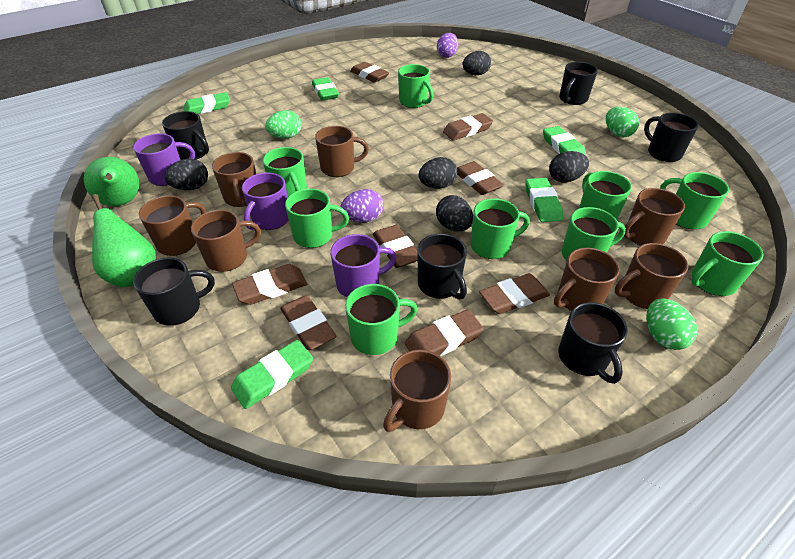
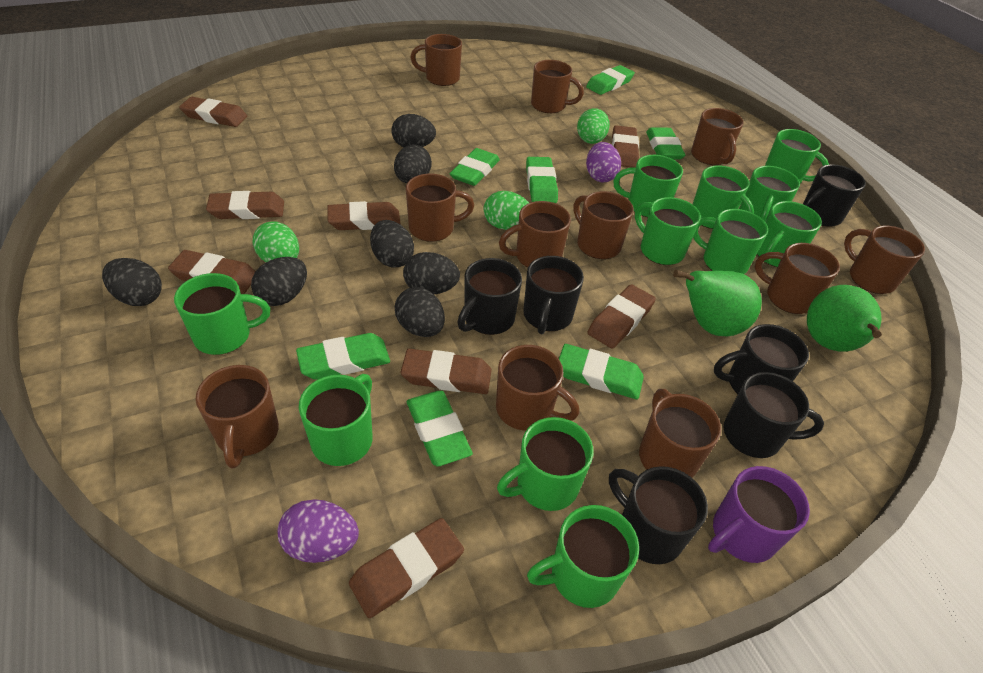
black egg: [164,159,208,190] [418,157,457,189] [436,195,473,232] [462,51,491,75] [549,151,589,183] = 5 -> [102,258,162,306] [251,257,307,306] [370,220,414,267] [391,114,436,147] [394,145,432,183] [395,287,445,337] [403,252,460,294] = 7
brown mug: [139,195,206,256] [191,210,261,272] [212,152,256,207] [315,126,369,177] [383,350,451,432] [554,248,620,311] [615,243,688,309] [624,188,685,246] = 8 -> [195,365,279,468] [406,174,474,242] [410,34,462,86] [496,345,579,430] [499,201,571,268] [531,60,584,113] [574,191,634,259] [639,389,721,478] [691,108,743,165] [755,243,840,314] [844,226,925,294] = 11
green eraser: [183,92,230,114] [231,340,313,409] [312,77,339,101] [526,178,563,222] [543,126,586,156] = 5 -> [296,333,390,380] [407,391,473,467] [450,148,500,186] [526,157,558,203] [559,344,644,399] [586,65,635,95] [646,127,685,159] = 7
green mug: [263,147,307,197] [285,189,349,248] [345,284,418,355] [398,64,434,108] [471,198,530,259] [562,207,626,261] [579,171,632,220] [660,172,729,230] [691,231,764,296] = 9 -> [174,273,270,355] [299,374,373,466] [497,417,593,511] [527,505,639,608] [614,155,683,217] [635,197,701,265] [692,165,754,229] [693,209,768,274] [739,166,800,222] [757,201,822,267] [765,129,829,184] = 11
purple mug: [133,133,195,186] [242,173,289,230] [330,234,397,297] = 3 -> [708,466,810,563] = 1

